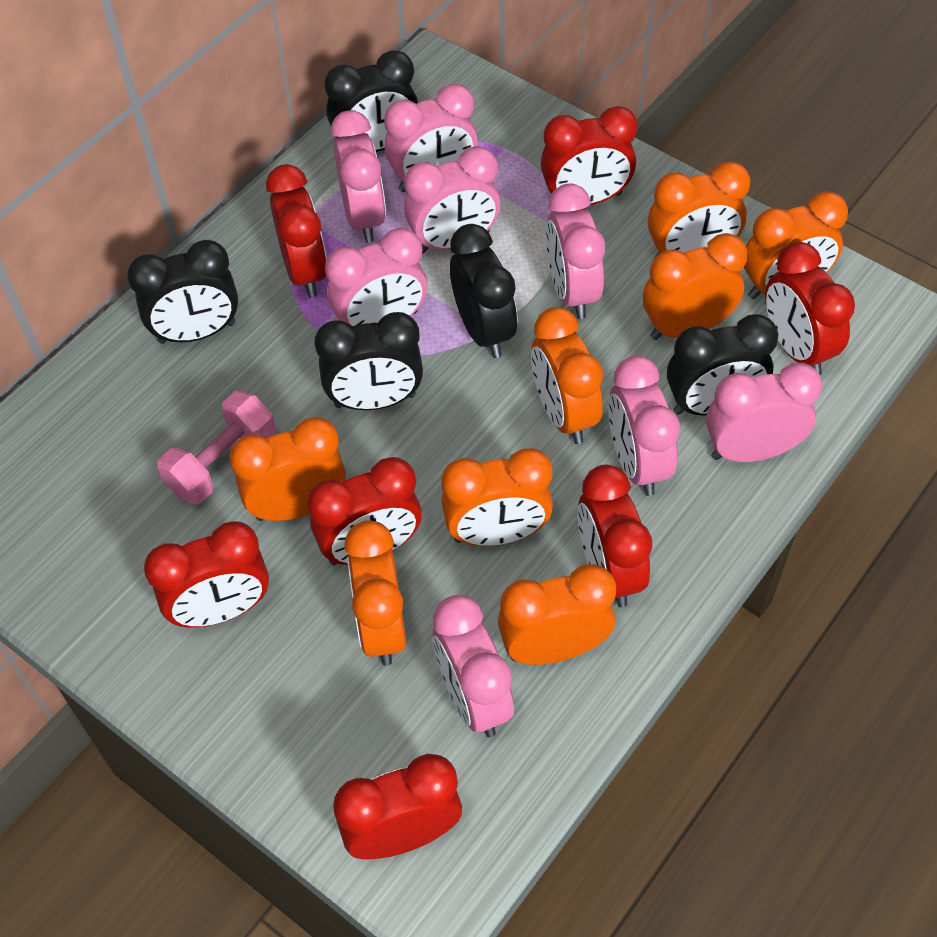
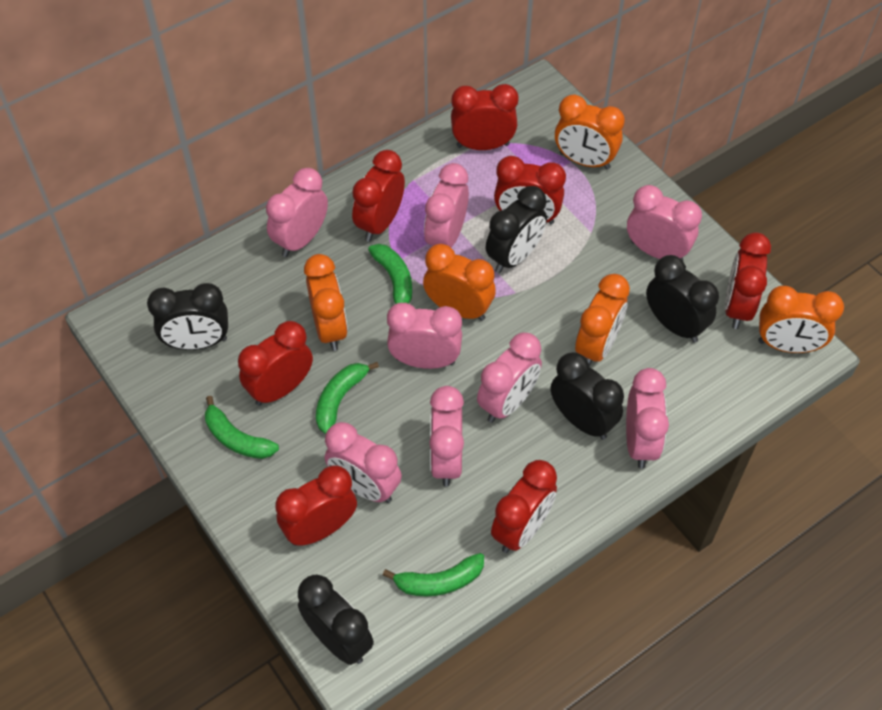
green banana: none = 0 -> [205,396,279,459] [316,362,379,434] [368,244,412,304] [383,553,484,596] = 4
orange clock: [229,417,346,521] [344,520,406,666] [441,448,553,546] [498,564,616,665] [531,307,603,444] [643,233,747,340] [648,161,751,256] [744,191,848,299] = 8 -> [304,254,348,351] [423,244,496,321] [555,95,625,170] [575,274,630,367] [758,286,844,353] = 5
pink dumbbell: [157,391,276,504] = 1 -> none = 0

